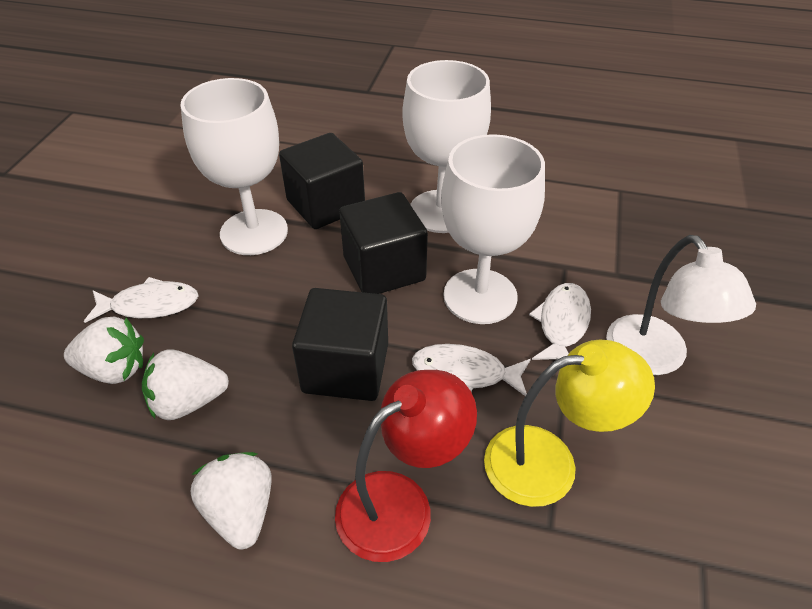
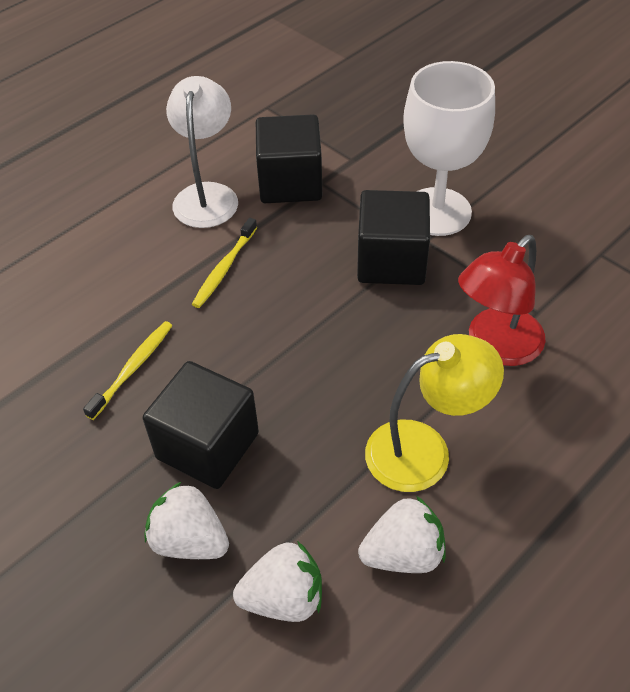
white fish: [84,277,199,323] [412,344,531,396] [529,283,591,360] = 3 -> none = 0
white goblet: [181,78,288,255] [402,60,491,233] [441,134,545,324] = 3 -> [403,61,495,236] = 1
yellow toothbrush: none = 0 -> [83,321,173,420] [192,218,257,308] = 2

